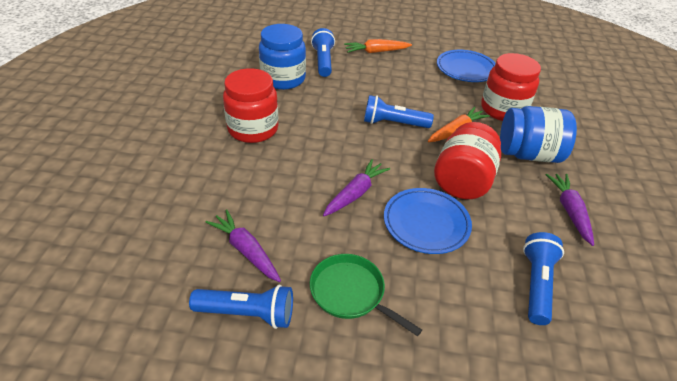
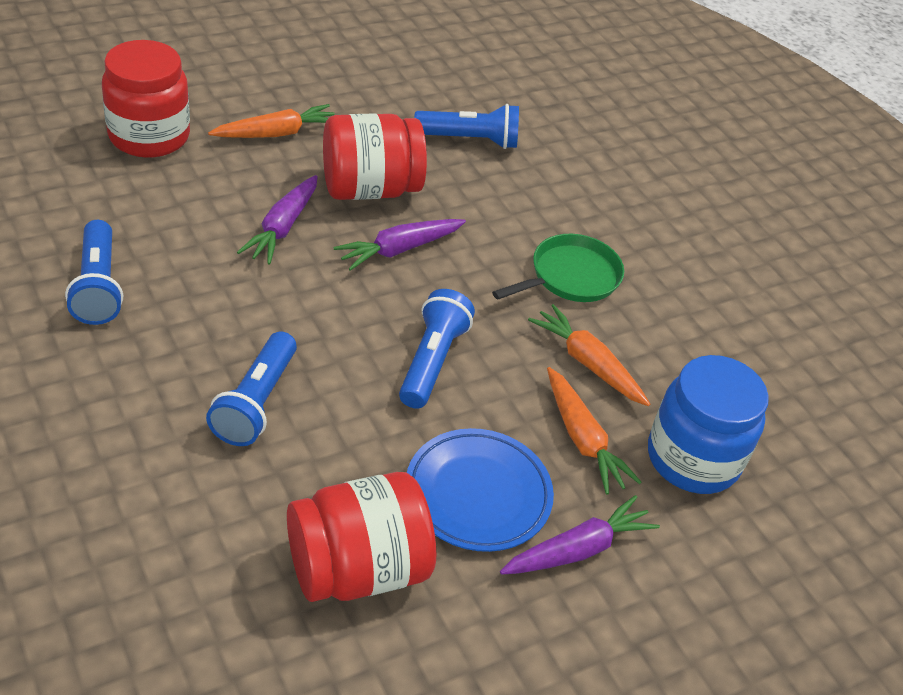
blue jar: [259,24,306,90] [500,106,577,163] = 2 -> [648,355,769,494] = 1
blue plate: [384,188,472,254] [437,50,496,82] = 2 -> [407,428,554,552] = 1
orange carrot: [344,39,412,53] [428,106,490,142] = 2 -> [208,104,335,138] [528,304,650,406] [547,367,642,494] = 3

